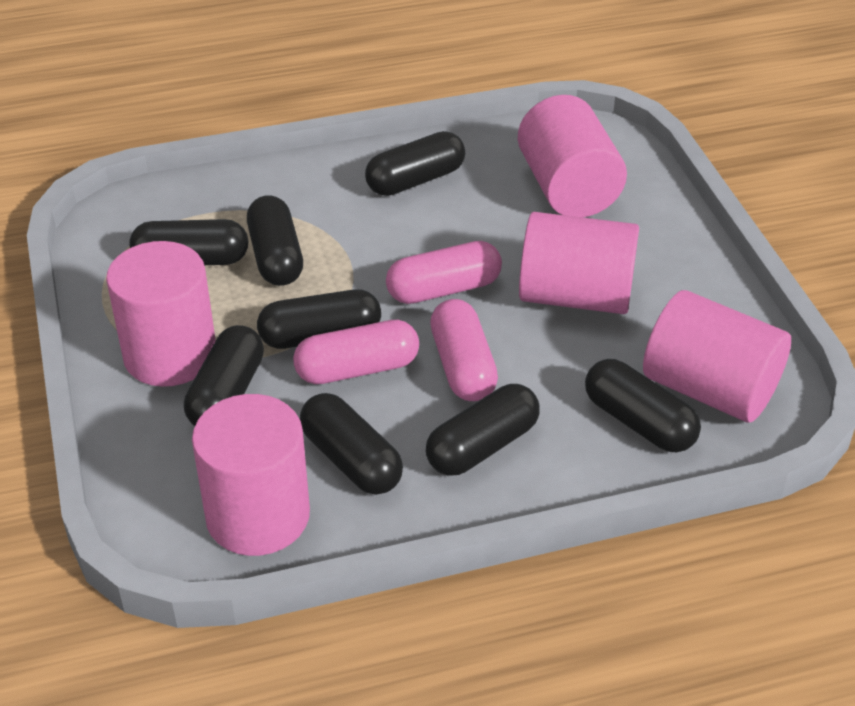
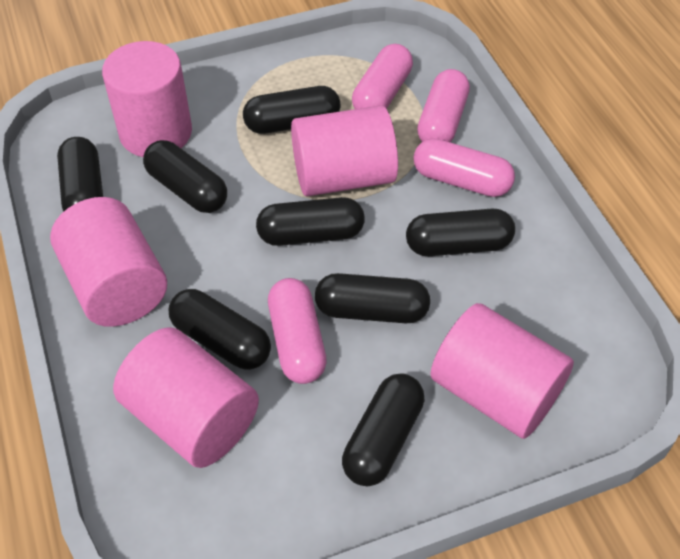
pink capsule: [293,320,419,384] [386,241,502,304] [430,299,498,401] = 3 -> [268,278,327,384] [352,44,413,109] [413,138,515,197] [417,69,470,142] = 4

